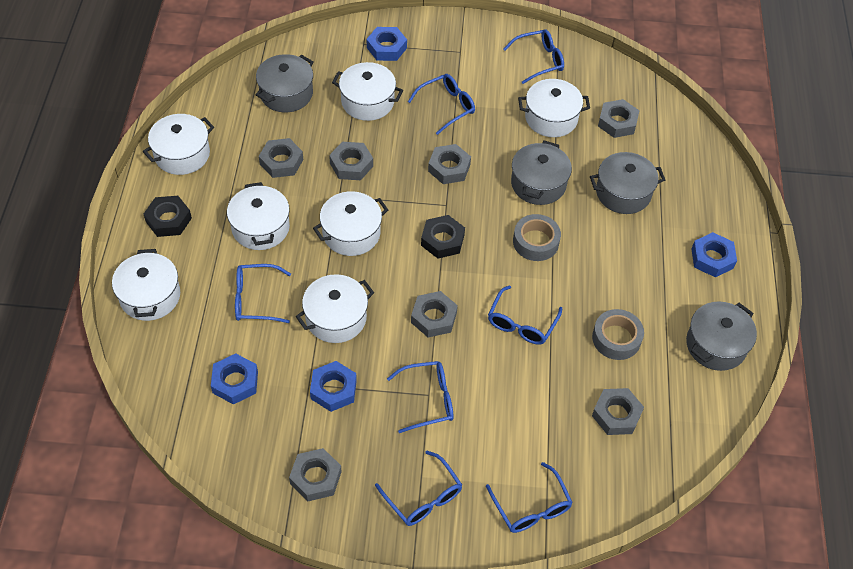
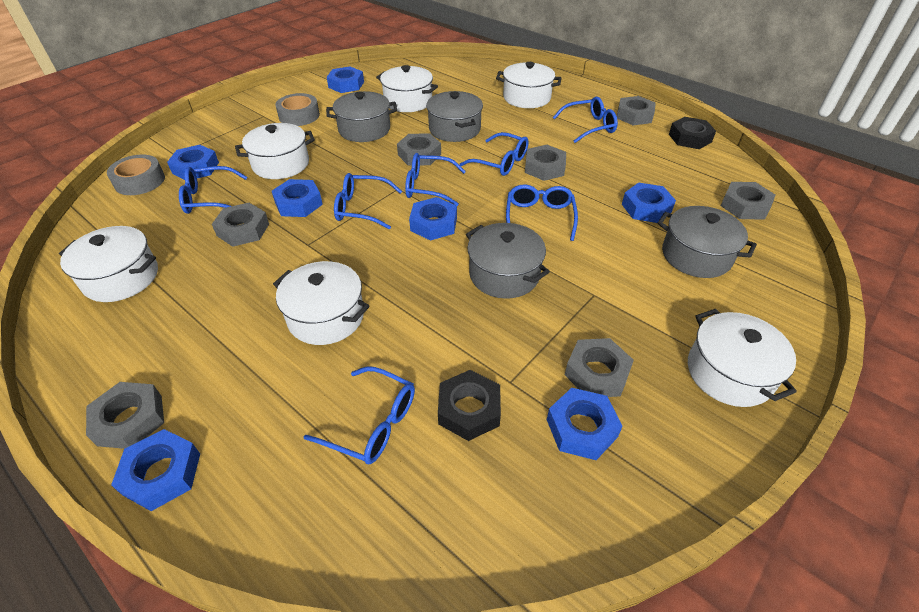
blue nut: [211,354,258,404] [310,361,357,412] [367,27,407,61] [692,232,737,277] = 4 -> [111,429,200,511] [167,145,219,180] [272,179,323,217] [327,66,364,93] [409,197,457,241] [547,388,623,460] [622,182,676,223] = 7
white pot: [112,249,180,321] [143,114,214,175] [227,182,290,250] [296,274,374,343] [313,191,388,256] [332,62,403,121] [518,79,590,137] = 7 -> [59,226,158,302] [235,123,315,179] [273,261,369,345] [376,65,438,112] [496,62,562,108] [688,309,797,407] = 6

